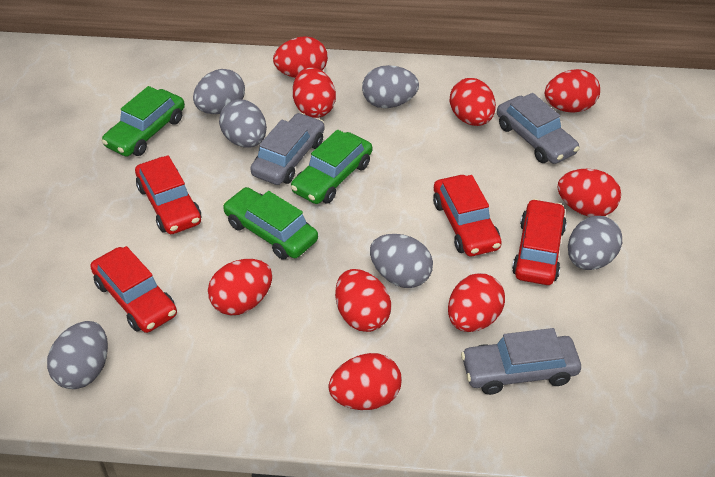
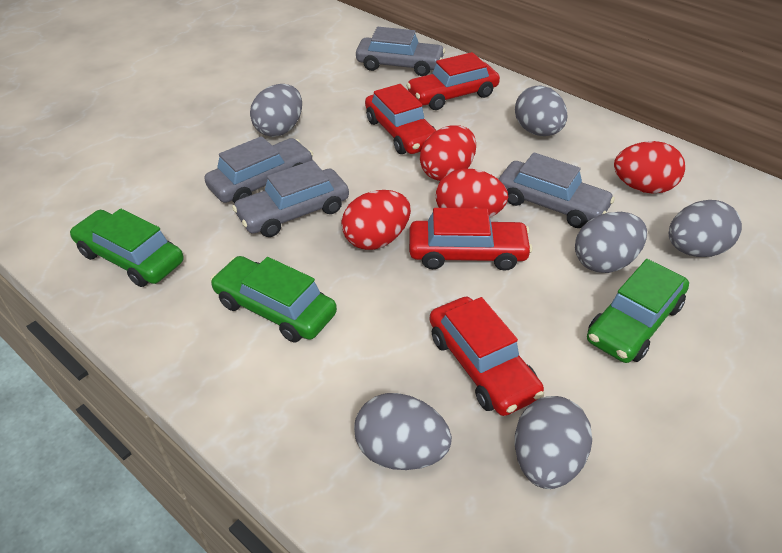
grey car: [250,113,325,185] [461,328,581,395] [497,93,580,164] = 3 -> [204,136,313,203] [232,160,349,237] [356,27,445,76] [499,152,615,228] = 4
red egg: [208,259,272,315] [273,36,328,78] [293,67,336,118] [328,353,402,410] [335,269,391,332] [448,273,505,332] [450,78,496,126] [545,69,600,113] [557,169,621,217] = 9 -> [342,190,411,250] [420,125,476,181] [436,169,508,217] [614,141,685,193] = 4

